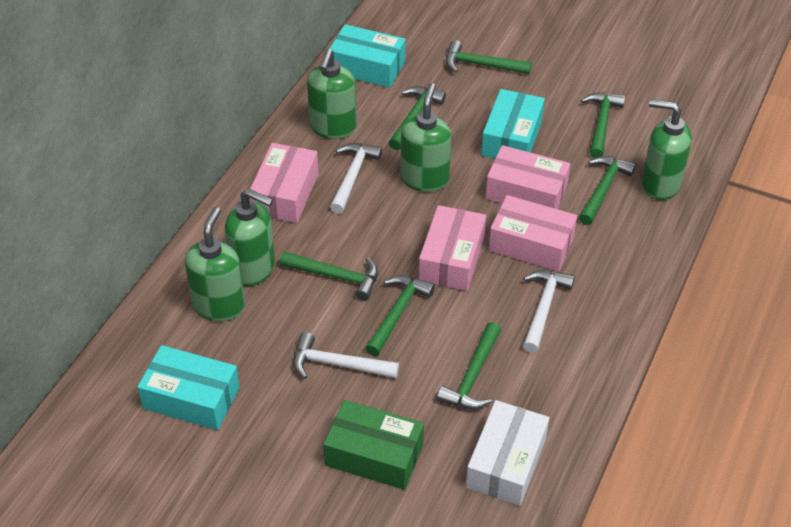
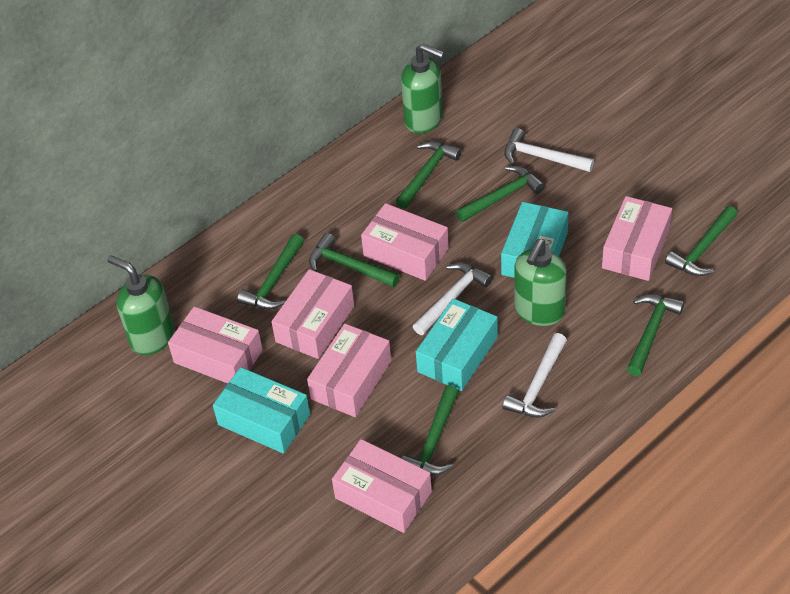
green box: [323,400,424,490] = 1 -> none = 0
green soap dispenser: [185,207,245,321] [225,189,275,286] [307,49,356,139] [400,83,452,192] [641,99,692,200] = 5 -> [107,255,175,355] [401,43,444,134] [514,239,567,326] = 3
pink box: [250,143,318,223] [419,205,486,291] [485,145,570,209] [489,195,577,271] = 4 -> [168,306,263,383] [271,269,354,359] [307,324,391,417] [332,439,432,533] [361,203,449,281] [602,196,672,281] = 6
white box: [466,400,549,506] = 1 -> none = 0

